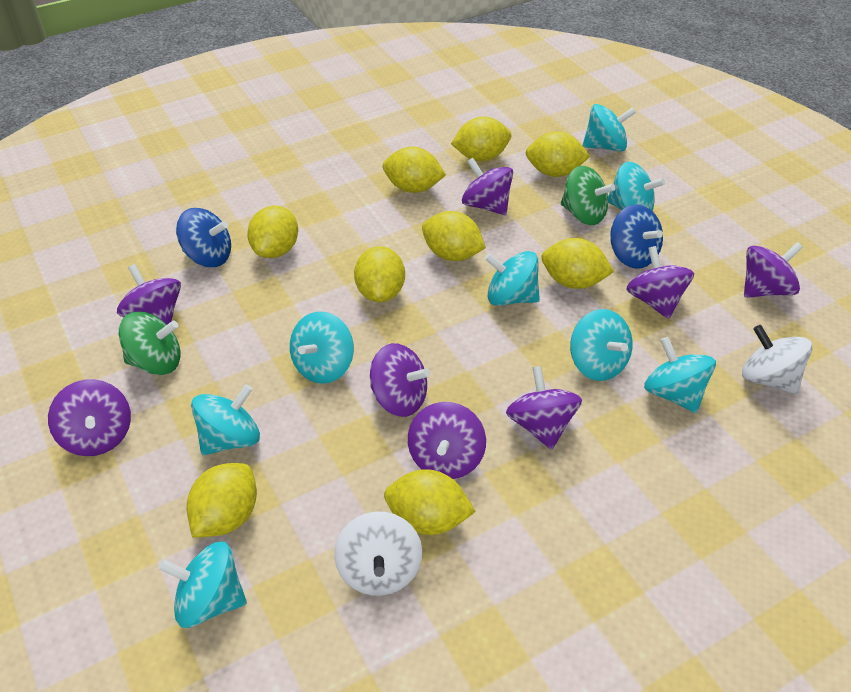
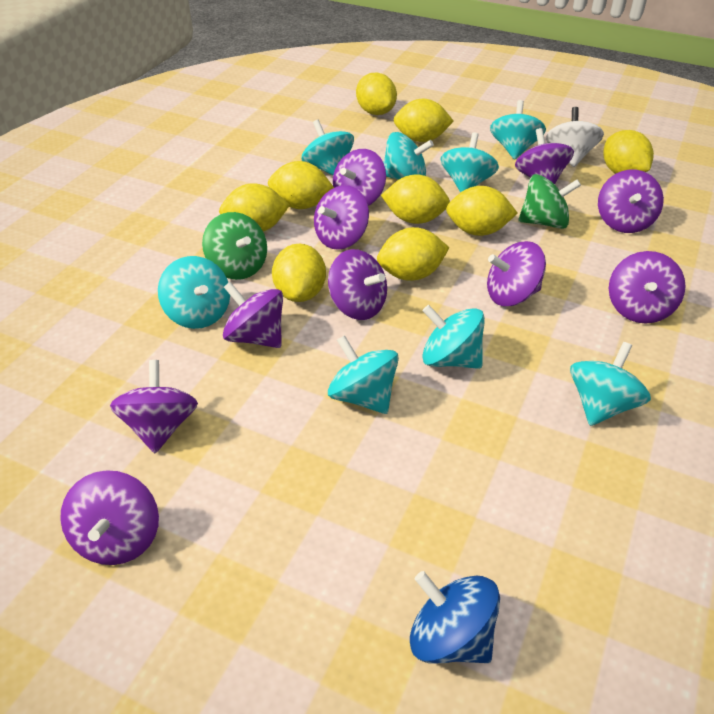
blue spinning top: [176,208,231,267] [610,205,663,269] = 2 -> [410,571,500,664] = 1
purple spinning top: [48,379,131,456] [117,264,181,324] [370,343,430,417] [408,402,486,479] [462,158,513,215] [506,366,582,450] [626,246,694,319] [744,242,803,298] = 8 -> [60,470,159,565] [110,360,198,453] [223,282,283,348] [314,185,369,250] [328,249,387,320] [333,149,386,206] [487,241,546,306] [515,128,574,184] [598,170,664,233] [609,251,686,324] = 10
white spinning top: [334,512,422,596] [742,325,812,394] = 2 -> [546,107,604,167] = 1

